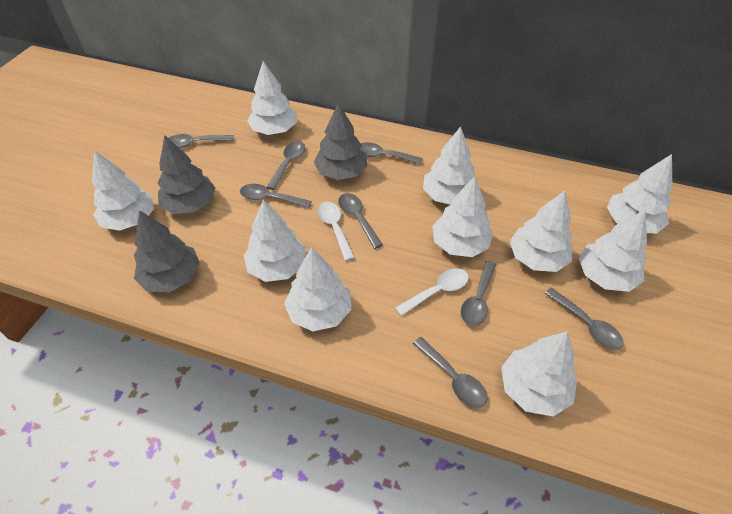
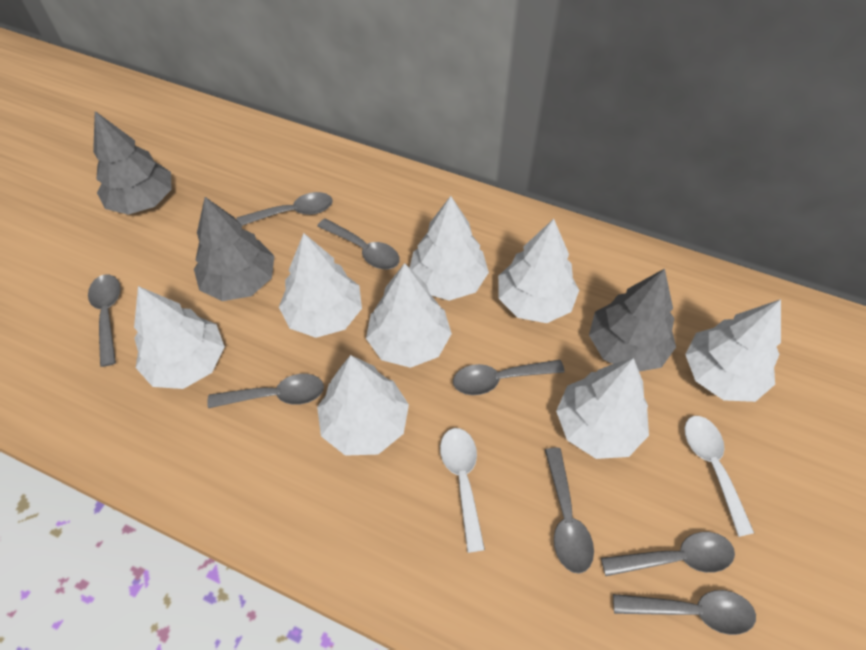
white tree: [92,150,154,231] [244,200,307,282] [247,61,297,135] [284,247,351,331] [423,126,474,205] [432,176,493,257] [501,331,577,416] [510,191,573,272] [579,209,647,292] [607,154,672,233] = 10 -> [134,286,225,389] [279,233,362,338] [317,355,409,456] [366,263,452,368] [410,196,489,301] [498,219,579,323] [556,358,649,459] [685,299,781,402] = 8

